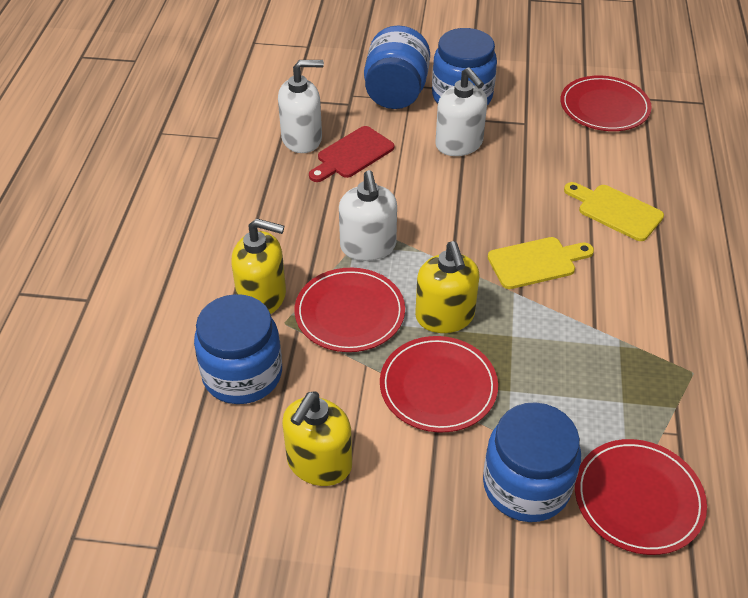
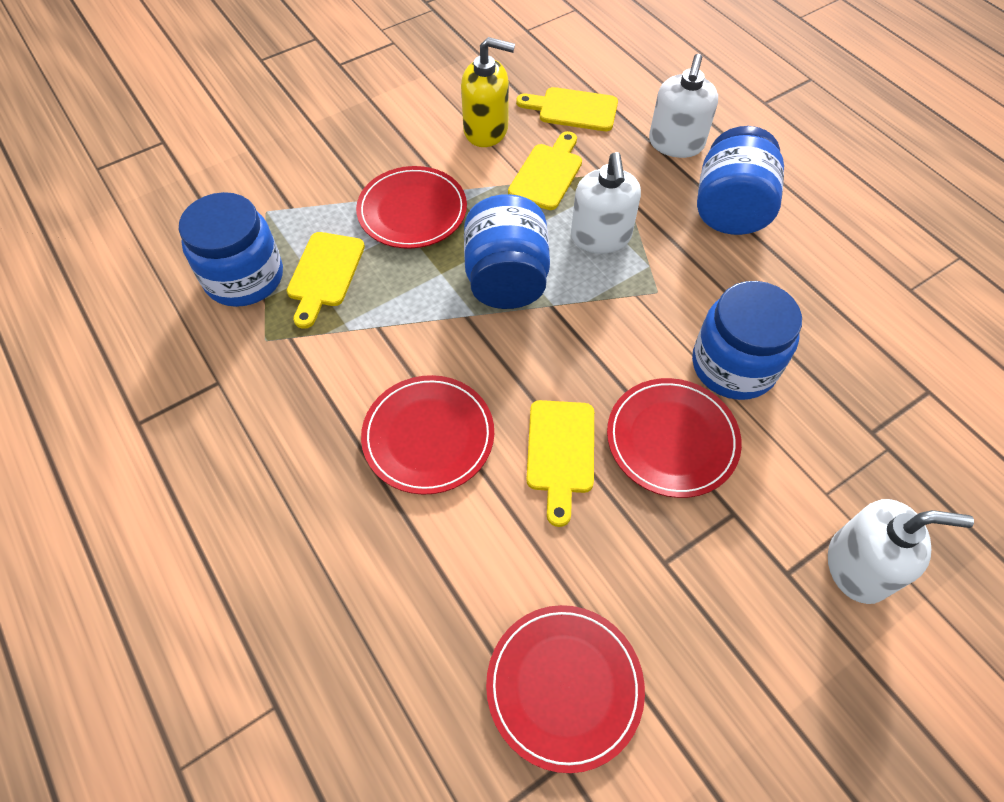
red cutting board: [309,126,394,182] = 1 -> none = 0
yellow cutting board: [488,237,594,289] [564,182,664,241] = 2 -> [287,232,365,329] [508,131,582,210] [516,87,618,131] [526,400,594,527] = 4
yellow soap dispenser: [231,219,286,314] [282,391,352,486] [415,241,480,333] = 3 -> [461,37,515,147] = 1

